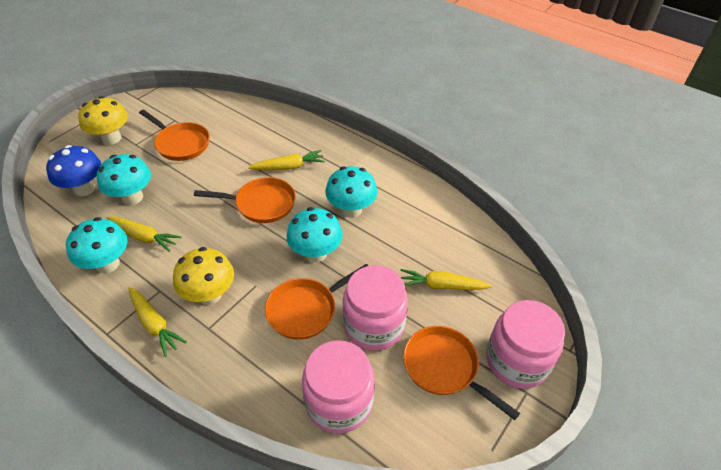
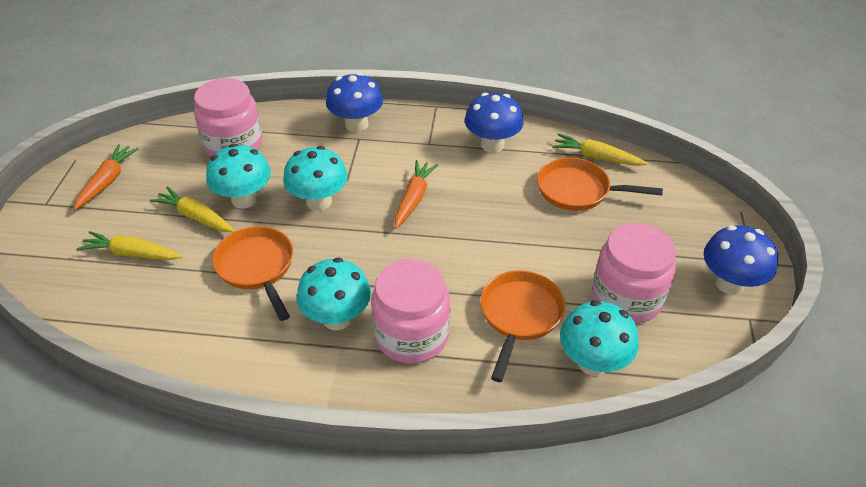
blue mushroom: [46,145,101,196] = 1 -> [326,73,383,132] [465,92,524,153] [704,225,778,295] = 3
orange carrot: none = 0 -> [74,144,139,210] [394,160,438,229] = 2
orange pan: [139,109,210,161] [194,177,296,223] [265,264,368,340] [403,326,520,420] = 4 -> [212,226,293,321] [480,270,565,382] [537,157,663,211] = 3
yellow carrot: [106,216,182,252] [128,287,187,357] [248,150,325,170] [401,269,492,290] = 4 -> [77,231,183,260] [150,186,235,232] [552,133,648,166] = 3
yellow mushroom: [78,96,128,145] [173,247,234,305] = 2 -> none = 0

